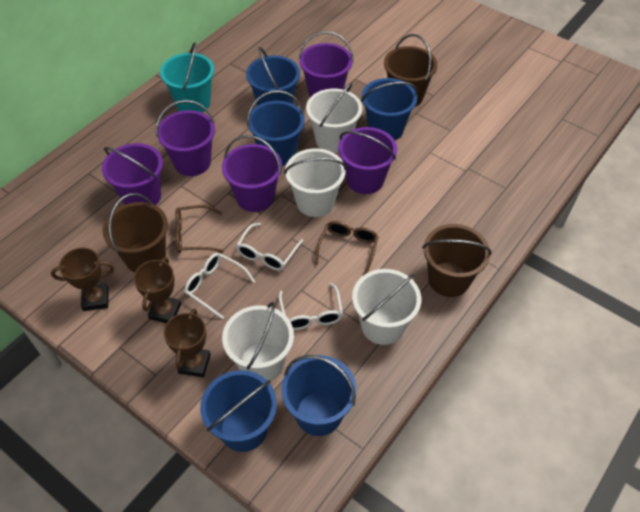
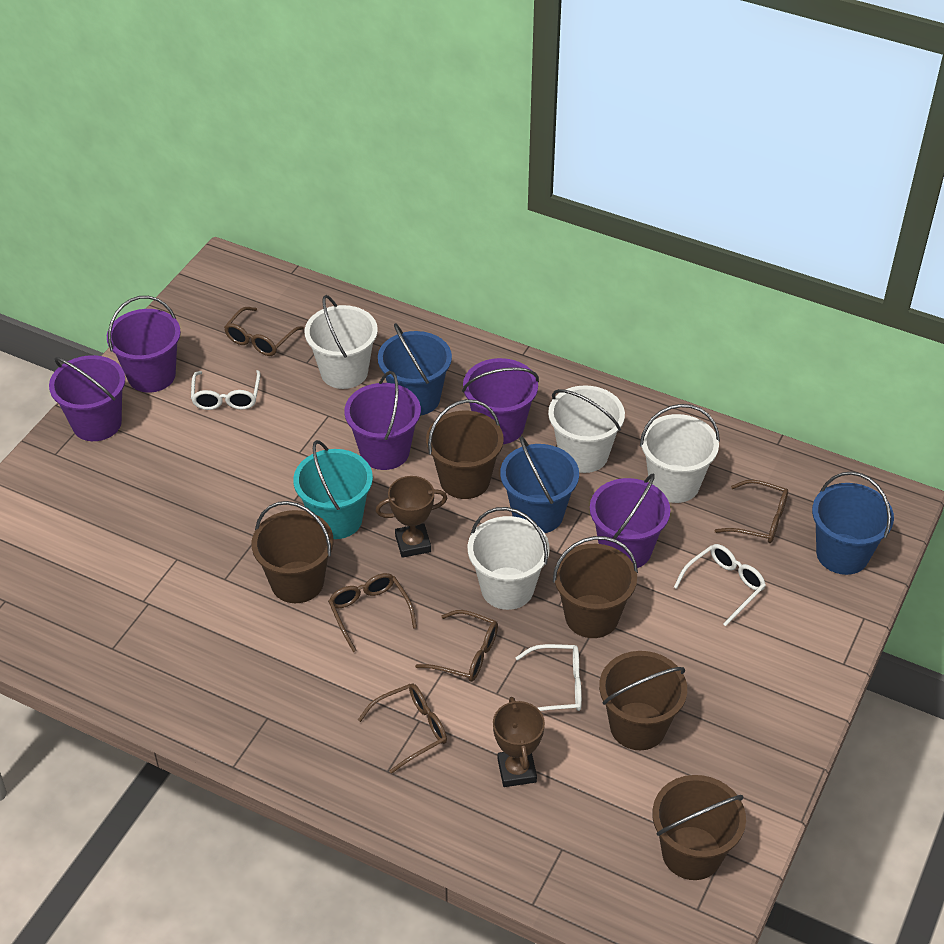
blue bucket: [200,370,277,452] [246,47,300,106] [247,90,305,166] [281,355,357,436] [361,78,418,140] = 5 -> [378,323,452,416] [500,436,579,533] [812,471,894,575] = 3
brown bucket: [103,193,168,272] [384,34,437,107] [422,224,492,297] = 3 -> [252,501,334,603] [426,399,504,499] [553,536,638,638] [599,651,687,750] [652,775,746,880] = 5
brown glasses: [175,205,224,253] [315,221,378,276] = 2 -> [224,307,304,356] [328,573,417,652] [358,684,447,774] [415,610,498,682] [714,480,788,543] = 5
brown trophy: [51,248,114,311] [133,257,181,323] [164,309,211,377] = 3 -> [376,476,447,558] [493,697,545,787] = 2

